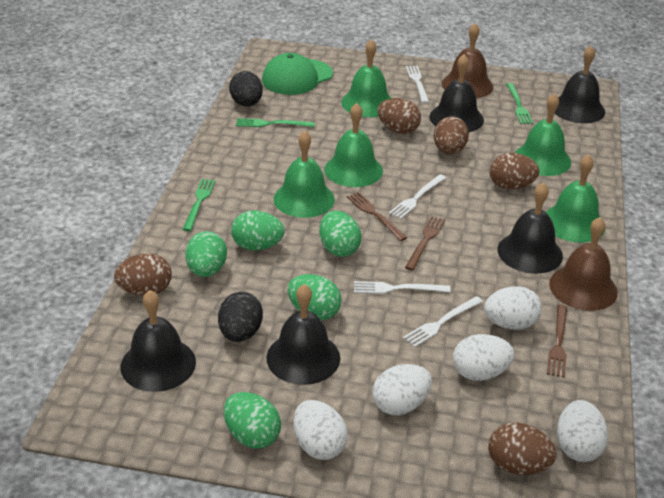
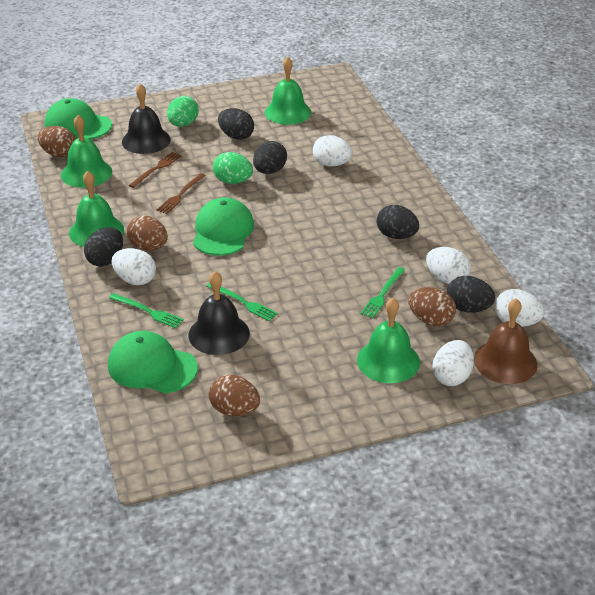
black bell: [120,290,196,392] [267,284,340,385] [429,54,484,132] [498,182,563,274] [555,46,605,123] = 5 -> [122,84,171,154] [189,271,250,355] = 2
black egg: [218,292,263,342] [229,71,263,106] = 2 -> [84,227,123,267] [218,108,254,140] [253,141,287,174] [377,205,419,239] [447,276,495,313] = 5
brown bell: [442,23,494,98] [549,217,618,311] = 2 -> [474,298,537,384] = 1
brown egg: [114,253,172,296] [377,98,421,134] [433,117,469,154] [488,423,557,475] [489,153,540,190] = 5 -> [38,126,76,157] [127,215,168,251] [209,375,260,416] [408,287,456,326] = 4
brown fork: [347,192,407,241] [405,216,445,271] [547,305,567,377] = 3 -> [129,152,181,188] [157,173,206,214] = 2
green bell: [274,131,335,218] [324,103,383,187] [341,39,391,117] [515,93,571,176] [546,154,605,243] = 5 -> [61,115,112,188] [69,171,124,247] [265,56,311,125] [357,298,420,383] = 4
green cap: [262,53,333,95] = 1 -> [45,98,112,139] [108,331,198,393] [193,198,254,255] = 3
green egg: [185,231,227,277] [224,392,281,449] [231,211,284,250] [288,274,342,320] [320,211,362,257] = 5 -> [167,96,199,127] [213,152,253,184] = 2
white fork: [354,281,451,294] [389,174,446,219] [403,296,483,347] [406,66,429,103] = 4 -> none = 0

